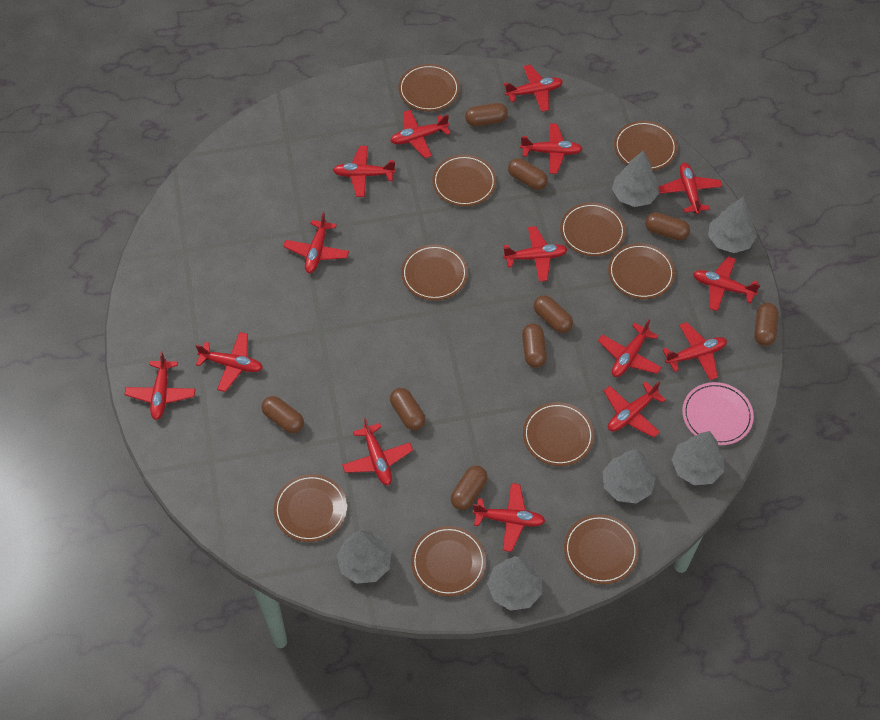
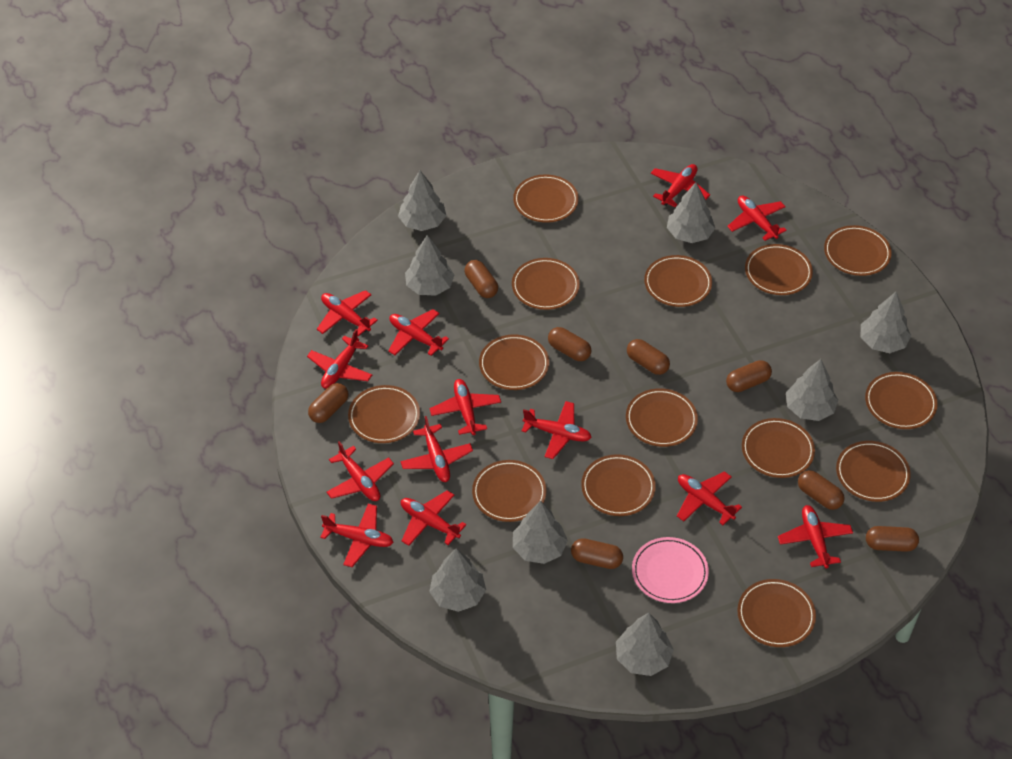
brown capsule: [262,396,304,433] [390,388,425,431] [451,465,488,510] [465,103,508,126] [508,158,548,190] [522,324,547,368] [534,295,573,333] [645,212,690,240] [754,303,779,346] = 9 -> [308,383,349,423] [465,260,498,298] [548,327,592,361] [571,538,623,569] [627,339,670,375] [726,360,772,392] [798,470,845,510] [866,526,919,552] = 8
brown plate: [274,474,347,542] [398,64,460,111] [401,244,468,300] [411,526,486,597] [432,155,496,206] [523,402,594,466] [560,202,626,256] [564,514,639,585] [608,243,675,299] [614,121,677,171] = 10 -> [348,385,420,443] [472,460,547,522] [479,335,549,390] [512,258,580,310] [513,174,579,223] [581,454,656,516] [626,388,698,447] [644,255,712,307] [737,579,816,647] [742,418,815,478] [745,244,813,295] [824,225,892,276] [836,441,911,502] [865,372,938,429] = 14
grey tree: [337,530,392,584] [487,556,542,611] [602,449,656,503] [612,151,659,207] [672,431,724,485] [708,196,756,253] = 6 -> [398,171,446,231] [405,235,454,296] [429,548,486,612] [513,501,568,564] [616,613,674,676] [667,183,715,243] [786,359,838,421] [861,292,911,353] = 8
red plane: [124,351,195,420] [195,332,263,392] [283,212,349,273] [333,146,396,197] [342,418,413,485] [390,110,450,158] [473,483,545,552] [503,226,568,282] [504,65,563,112] [520,123,583,174] [598,319,662,377] [604,381,666,438] [658,163,722,214] [662,322,727,380] [693,257,760,311] = 15 -> [307,329,372,389] [317,290,378,336] [320,504,394,567] [326,441,394,501] [388,309,449,356] [400,416,473,482] [401,490,466,546] [430,379,501,435] [522,401,592,459] [651,164,710,207] [677,471,742,525] [727,195,787,241] [778,505,853,568] = 13

